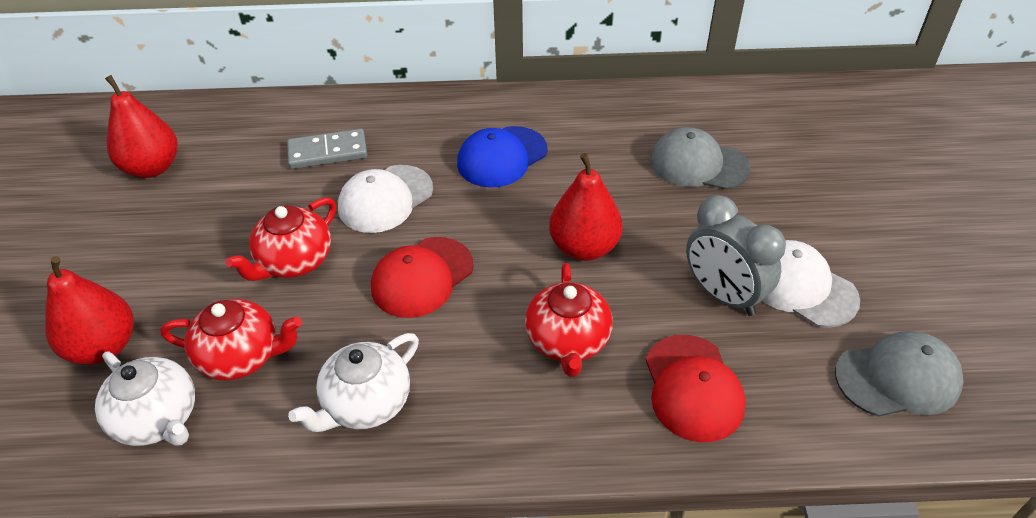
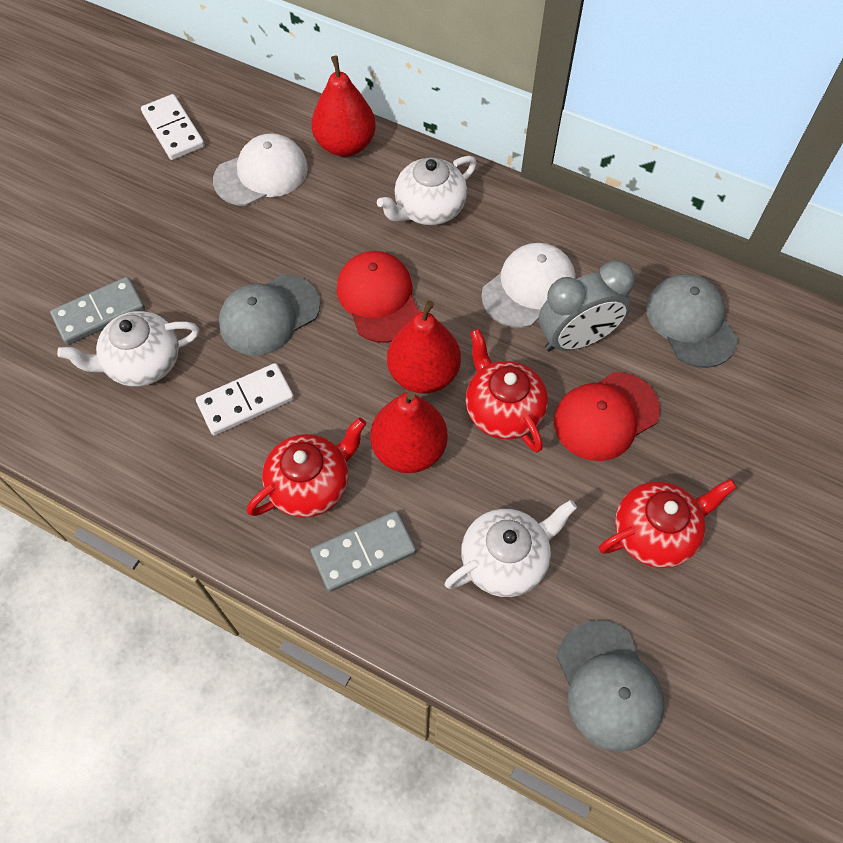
blue cap: [457,126,547,188] = 1 -> none = 0
grey cap: [650,127,750,190] [835,331,964,417] = 2 -> [219,275,320,355] [557,620,664,752] [646,274,738,368] = 3
grey domino: [287,129,367,169] = 1 -> [50,277,145,345] [310,511,416,592] = 2
white domino: none = 0 -> [141,94,205,160] [196,363,294,436] = 2
white teapot: [95,352,195,446] [288,333,419,432] = 2 -> [57,311,199,386] [377,156,477,225] [445,500,577,597] = 3

